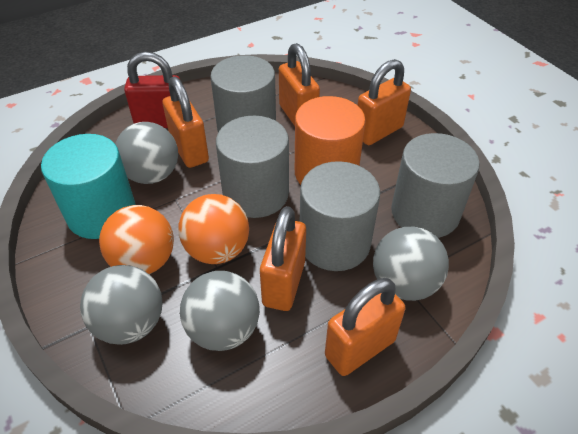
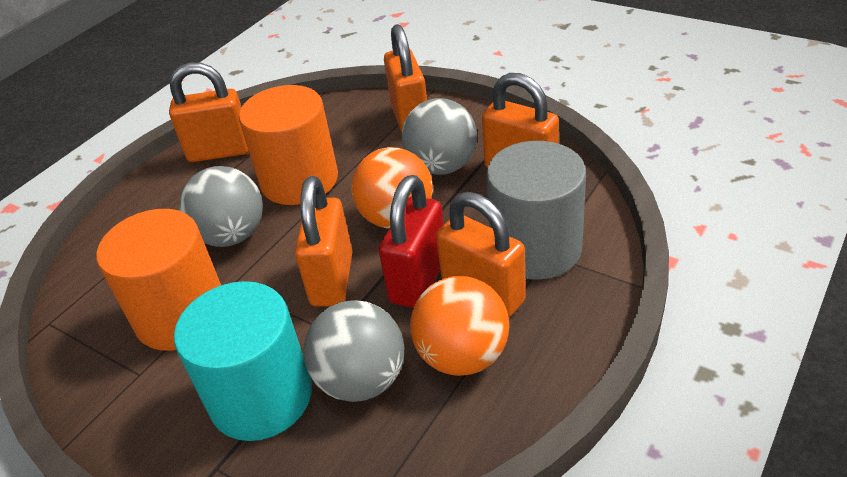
grey ball: [80,265,162,345] [115,122,178,184] [180,271,260,351] [373,227,449,301] = 4 -> [179,166,263,247] [304,300,404,402] [401,98,477,175] = 3
grey cylinder: [210,55,276,132] [216,116,289,218] [300,161,380,271] [391,133,480,238] = 4 -> [486,141,586,280] = 1
orange cylinder: [295,96,366,185] = 1 -> [96,209,221,351] [239,85,338,205] = 2

